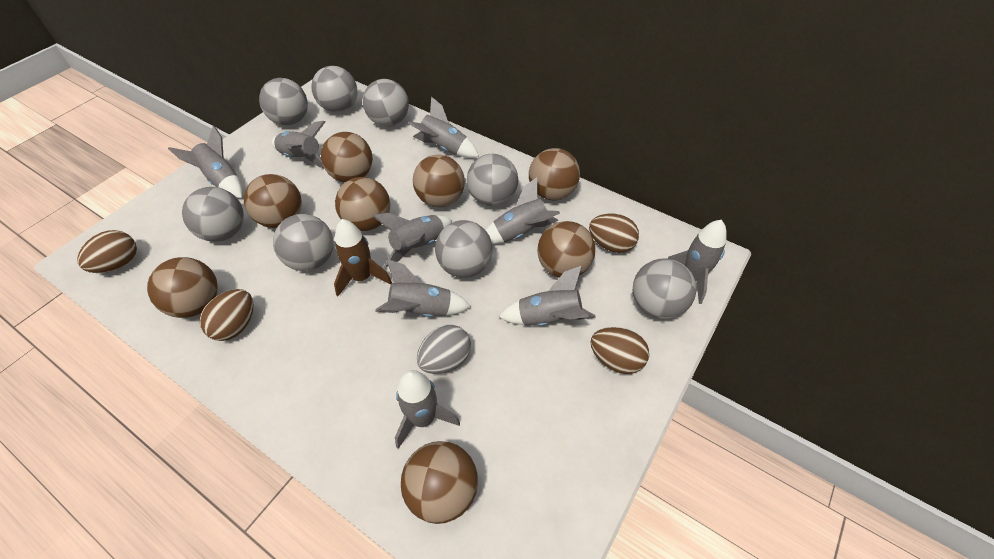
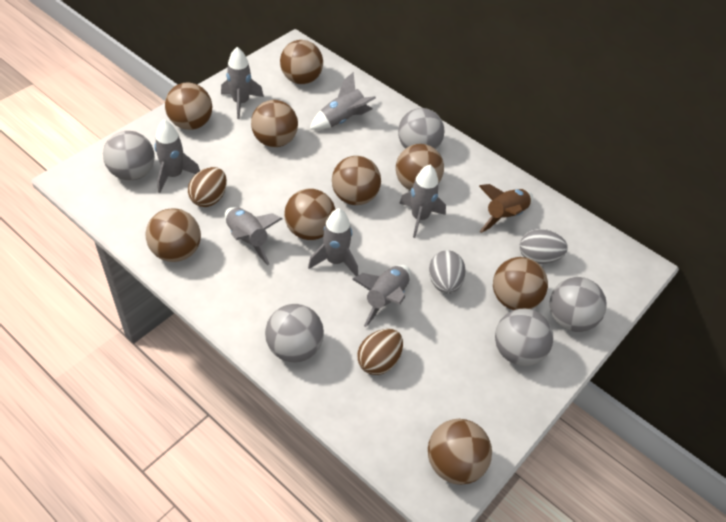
brown ball: [147,257,218,318] [244,174,302,228] [321,132,373,182] [335,177,390,231] [401,441,478,524] [413,155,465,207] [529,148,580,200] [537,221,595,278] = 8 -> [146,208,201,262] [165,83,212,130] [251,100,298,147] [280,40,323,84] [284,189,335,240] [332,156,381,205] [396,144,444,191] [428,419,492,485] [493,257,548,310] = 9
brown egg: [77,230,137,273] [199,289,254,341] [589,214,639,253] [590,327,649,374] = 4 -> [188,167,227,207] [357,329,403,375] = 2
grey ball: [182,187,244,242] [259,78,308,126] [273,214,334,271] [311,66,357,112] [363,79,409,126] [435,220,493,278] [467,154,519,206] [633,258,696,319] = 8 -> [103,131,155,181] [265,304,324,362] [398,108,445,149] [495,309,553,366] [549,277,606,332] = 5
grey egg: [417,325,471,374] = 1 -> [429,250,466,294] [520,229,568,264] = 2
grey rocket: [168,125,243,198] [272,121,325,168] [373,213,453,268] [375,259,471,317] [395,370,460,449] [408,97,479,158] [486,177,560,244] [499,266,596,326] [667,220,727,304] = 9 -> [154,120,200,193] [221,47,264,119] [225,207,282,265] [308,208,358,276] [310,72,376,130] [352,265,411,327] [399,165,446,238] = 7

